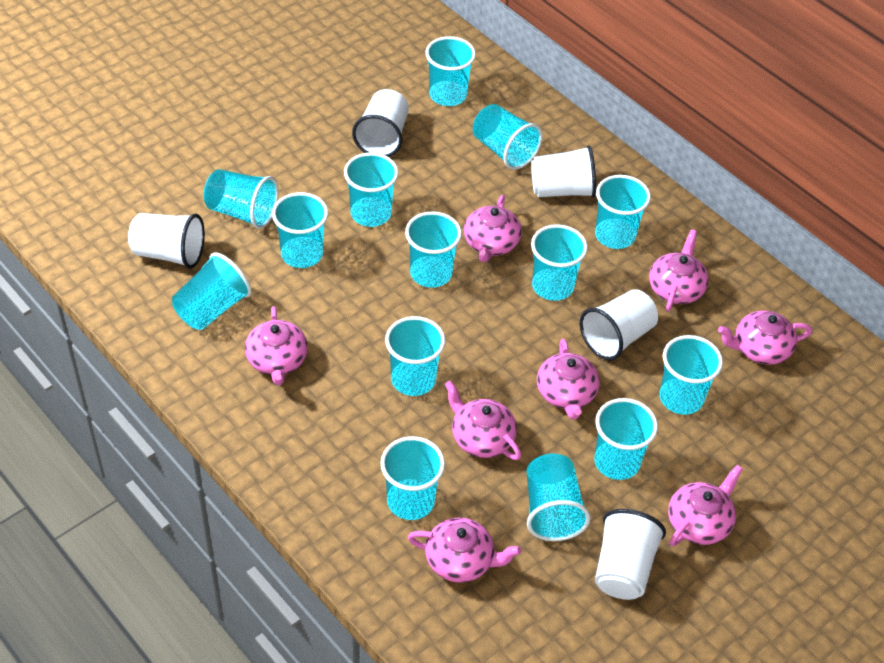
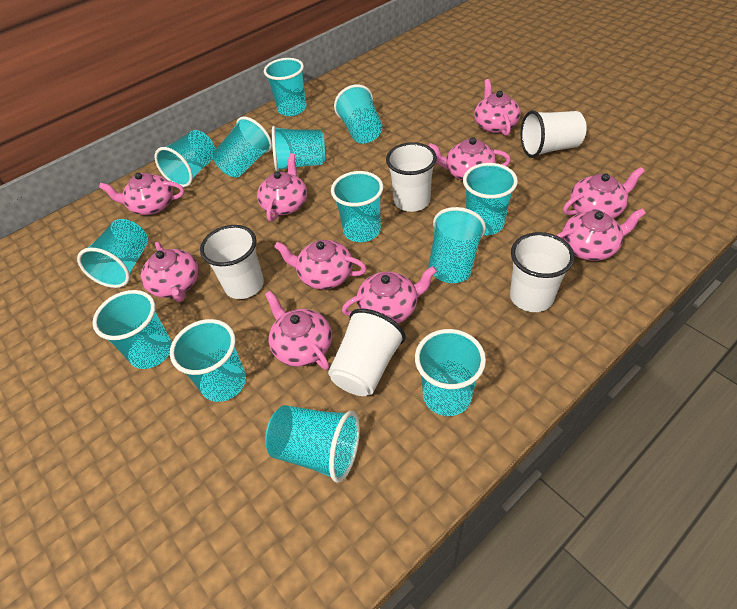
pink teapot: [245,306,308,385] [408,517,521,583] [445,380,522,460] [464,195,522,263] [537,339,600,420] [649,229,709,312] [668,465,743,546] [718,311,812,365] = 8 -> [99,172,184,215] [141,242,199,302] [257,153,307,222] [265,291,332,370] [274,240,367,290] [342,266,437,323] [428,137,511,180] [474,79,521,136] [556,209,646,261] [563,167,645,218] = 10
turquoise cup: [172,252,252,330] [203,169,279,229] [272,192,328,268] [344,153,398,227] [380,436,445,520] [385,316,445,396] [405,211,462,288] [425,36,476,106] [473,104,543,170] [527,454,590,541] [531,224,588,301] [594,398,658,480] [595,175,651,249] [659,335,723,415] = 14 -> [77,219,148,288] [92,290,172,369] [154,130,215,187] [170,319,246,402] [213,117,272,178] [264,58,306,116] [265,405,360,483] [272,126,325,171] [331,171,383,242] [334,84,382,144] [415,329,486,416] [428,207,486,283] [463,163,518,235] = 13

